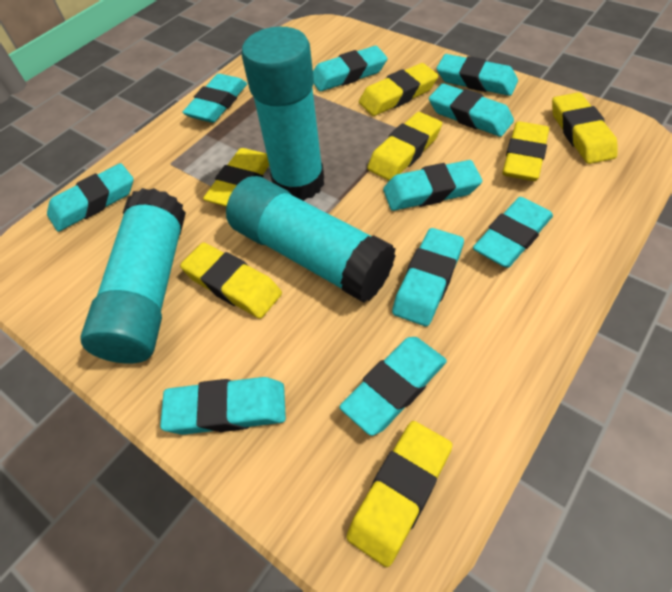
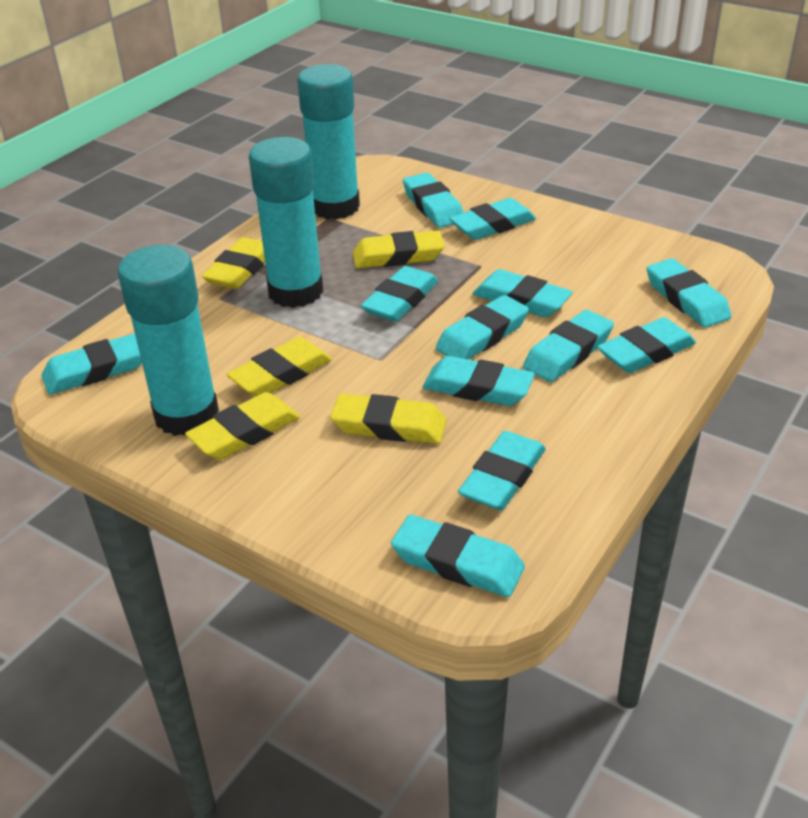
turquoise eraser: [47,163,133,232] [160,377,286,435] [182,74,247,123] [313,46,387,92] [339,337,447,436] [383,160,482,211] [392,228,464,326] [429,83,514,137] [437,54,518,96] [473,197,553,268] = 10 -> [42,333,142,395] [361,266,439,322] [391,515,525,597] [403,173,464,228] [423,356,535,406] [436,295,529,359] [449,198,536,240] [458,431,546,510] [472,269,573,317] [523,310,614,382] [597,317,696,373] [647,258,732,328] = 12
yellow eraser: [180,243,282,319] [203,148,269,207] [347,421,452,567] [359,63,438,116] [367,112,442,181] [502,122,549,181] [552,92,618,164] = 7 -> [185,392,300,460] [202,237,265,289] [227,337,332,397] [330,394,447,444] [352,230,445,268] = 5

